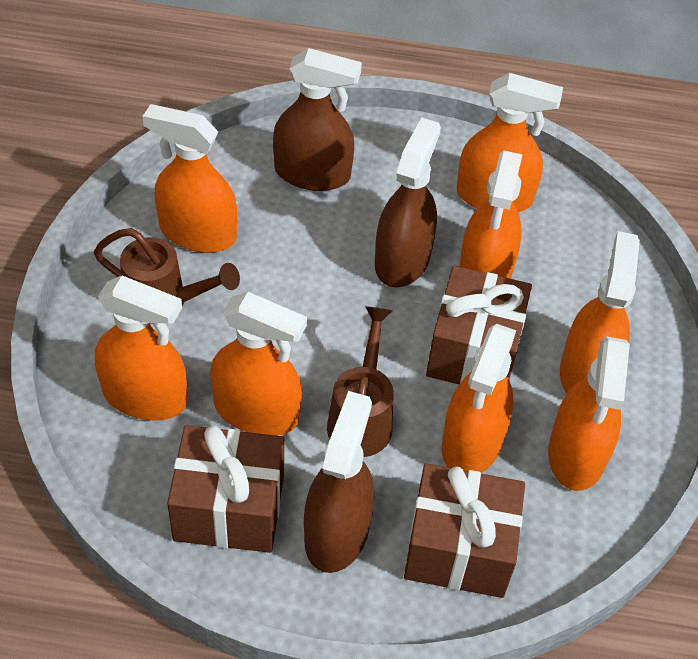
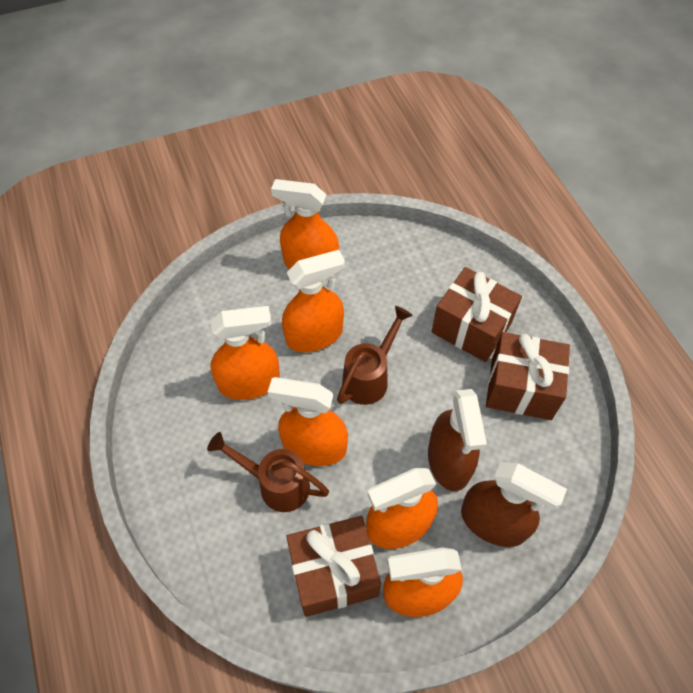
brown spray bottle: [273,48,362,191] [304,391,374,573] [375,118,441,287] = 3 -> [428,389,487,491] [461,462,567,547] = 2
orange spray bottle: [95,276,187,420] [142,104,237,253] [210,292,307,436] [442,324,516,473] [457,73,563,212] [459,151,523,279] [548,336,630,491] [560,231,640,394] = 8 -> [210,306,280,400] [268,377,348,466] [271,179,339,269] [282,250,345,352] [366,468,438,549] [383,548,463,617] = 6

